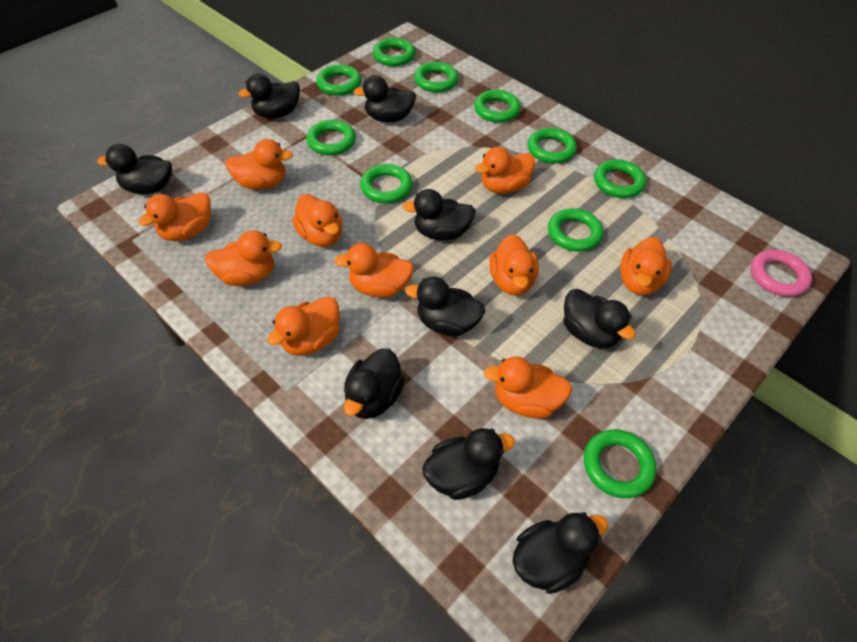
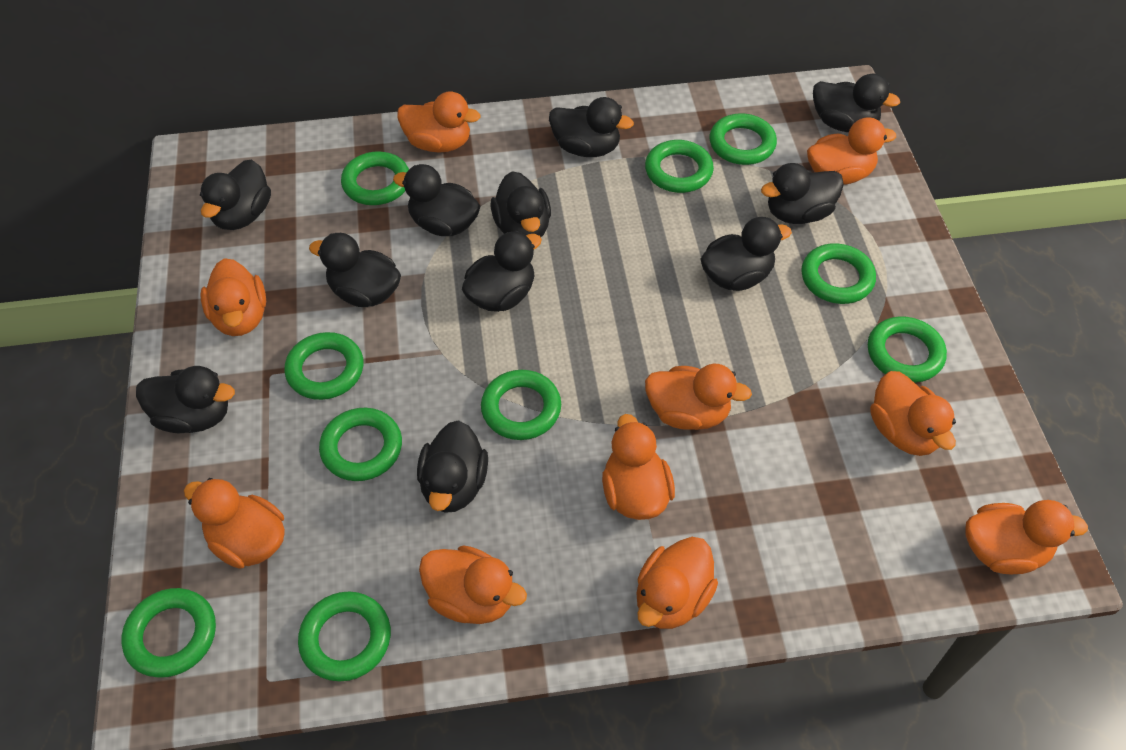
black duck: [97,144,172,195] [239,73,300,118] [344,348,405,419] [354,75,416,122] [403,189,476,240] [405,276,485,336] [422,428,515,500] [512,512,609,594] [563,289,636,349] = 9 -> [136,366,235,433] [200,159,271,230] [309,233,401,307] [393,164,480,236] [417,420,488,513] [462,231,542,312] [490,171,551,237] [549,97,634,157] [701,217,792,291] [761,163,844,224] [813,74,900,132] = 11
pink ring: [750,250,812,297] = 1 -> none = 0

